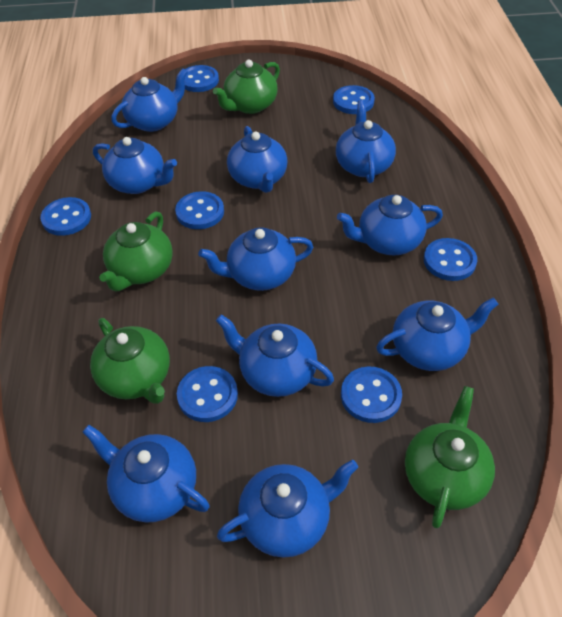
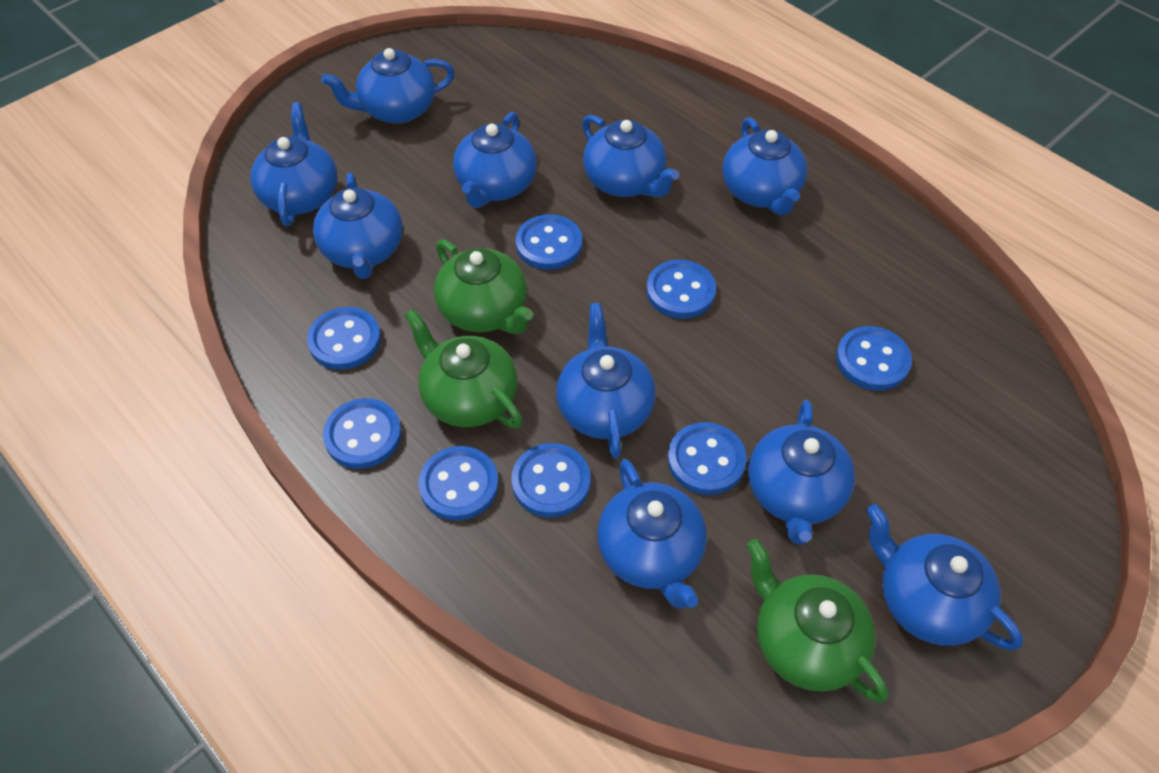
blue button: [40,197,91,236] [175,191,224,229] [177,366,238,422] [185,65,219,92] [333,85,375,114] [341,367,402,423] [424,238,477,281] = 7 -> [307,307,381,370] [323,398,402,469] [419,446,499,521] [511,443,590,517] [516,214,582,270] [646,260,716,319] [668,422,747,495] [836,326,912,390] = 8
green teapot: [90,318,170,404] [99,211,173,292] [213,60,280,114] [405,386,495,529] = 4 -> [405,309,522,428] [434,239,533,334] [747,539,888,702] = 3

